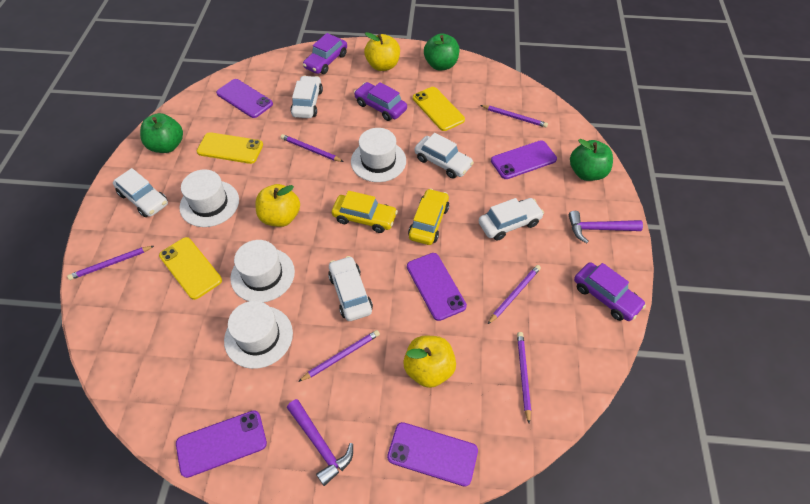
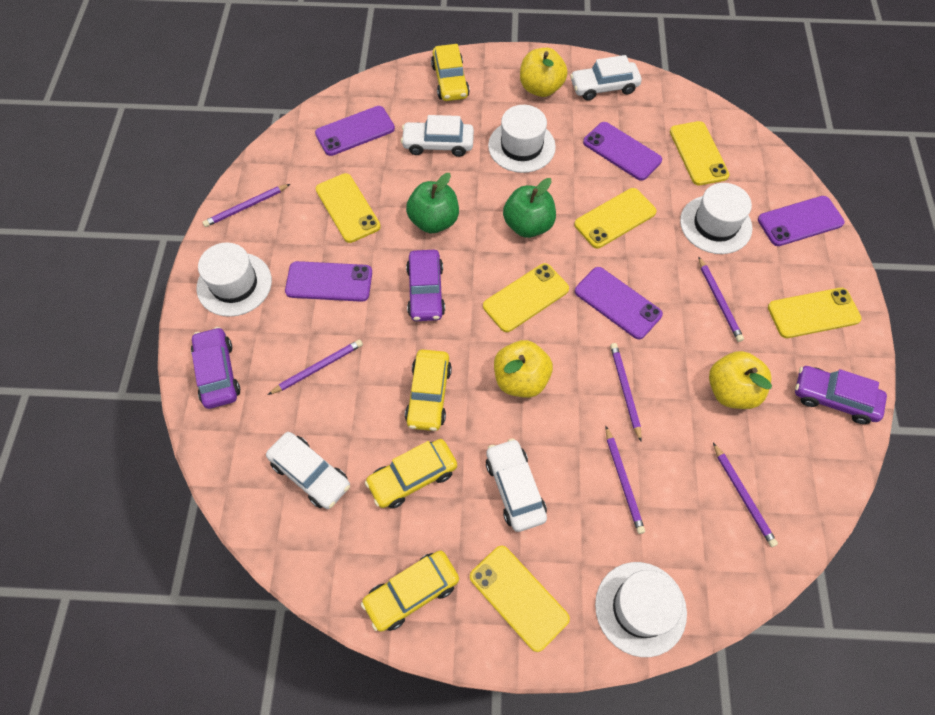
green apple: [140,113,183,153] [424,33,459,70] [570,139,613,181] = 3 -> [406,173,459,233] [503,178,556,238] = 2
purple hammer: [287,399,353,486] [569,211,643,243] = 2 -> none = 0
white car: [113,168,168,217] [290,75,323,118] [328,256,373,321] [414,133,474,178] [479,198,544,241] = 5 -> [266,432,350,509] [401,115,474,157] [486,438,547,532] [570,55,642,101] = 4
yellow car: [332,191,398,233] [408,188,449,245] = 2 -> [361,551,459,632] [365,439,457,509] [405,350,452,431] [431,44,470,101] = 4
yellow phone: [159,237,222,300] [197,132,263,164] [413,87,465,131] = 3 -> [316,173,381,243] [470,546,570,652] [483,263,569,332] [574,188,657,248] [670,121,730,185] [768,288,862,338] = 6

